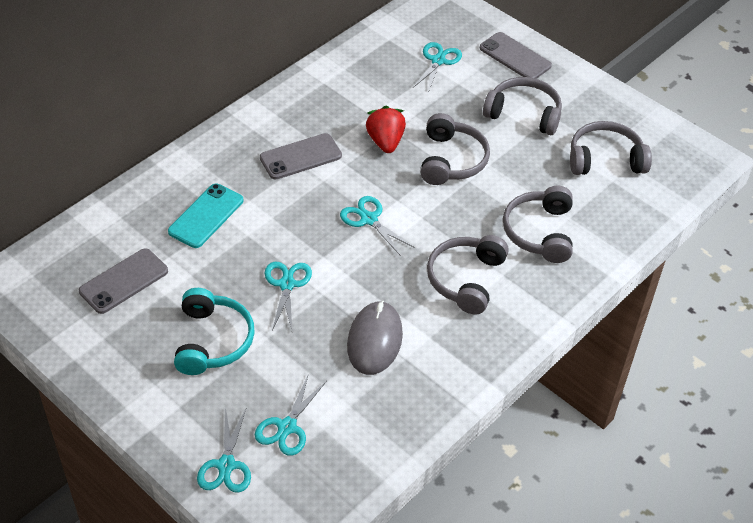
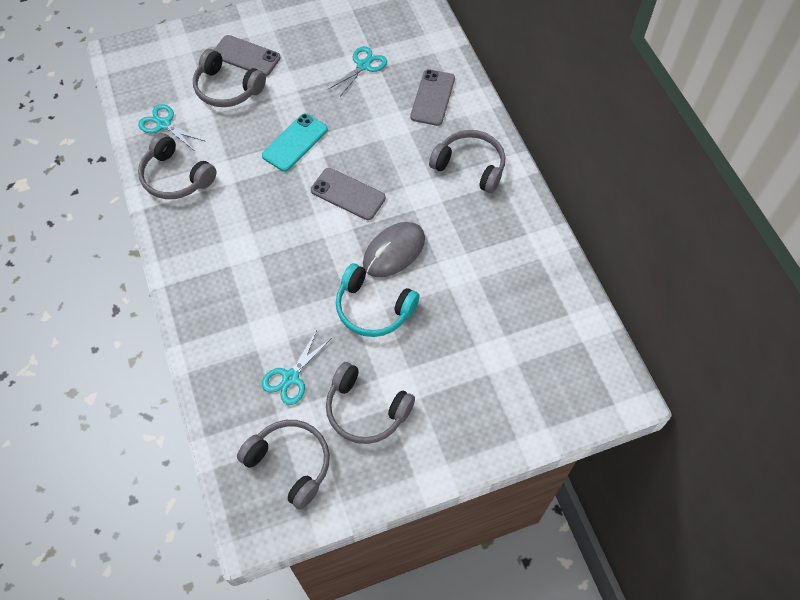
red strawberry: [366,106,406,153] = 1 -> none = 0
turquoise scissors: [197,407,251,493] [255,374,327,456] [265,262,312,331] [340,196,415,256] [412,42,462,93] = 5 -> [138,104,206,150] [262,330,330,405] [329,46,387,97] = 3

